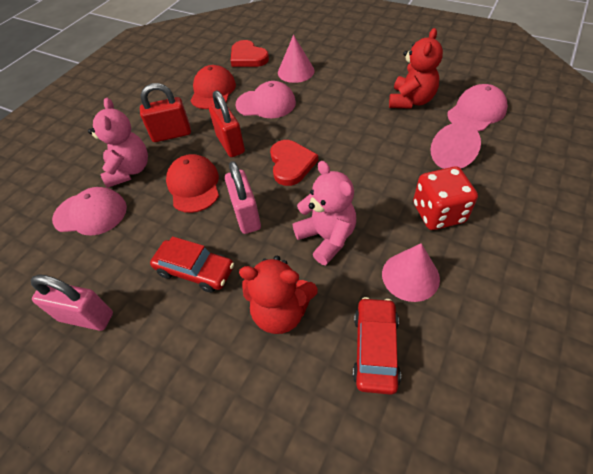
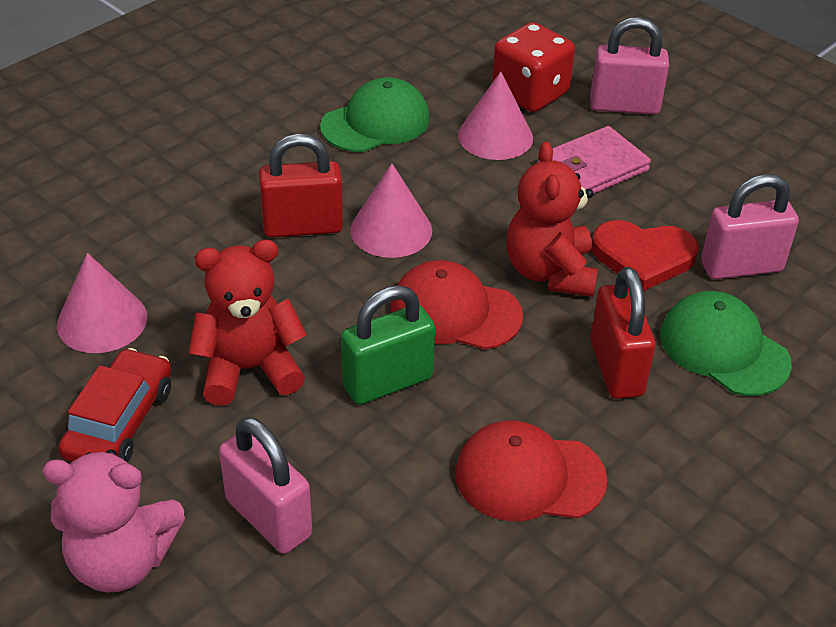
green cap: none = 0 -> [320,77,430,152] [660,291,792,396] = 2
green padlock: none = 0 -> [341,285,435,405] = 1
pink cap: [52,187,127,236] [236,81,296,118] [447,84,508,131] = 3 -> none = 0
pink padlock: [31,274,113,331] [225,161,261,234] = 2 -> [219,417,312,554] [590,17,669,115] [701,174,799,279] = 3
pink teddy bear: [88,98,148,188] [293,161,356,265] = 2 -> [42,449,185,593] = 1
pink wallet: none = 0 -> [537,126,651,194] = 1
red car: [150,236,234,293] [353,297,401,395] = 2 -> [58,348,171,462] = 1
red heart: [231,40,269,67] [270,140,318,186] = 2 -> [592,220,699,291] = 1

